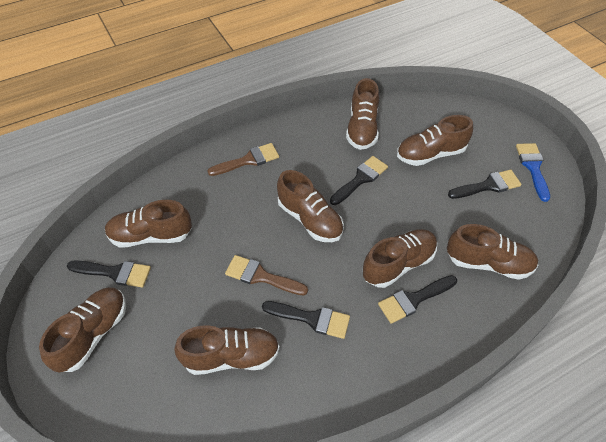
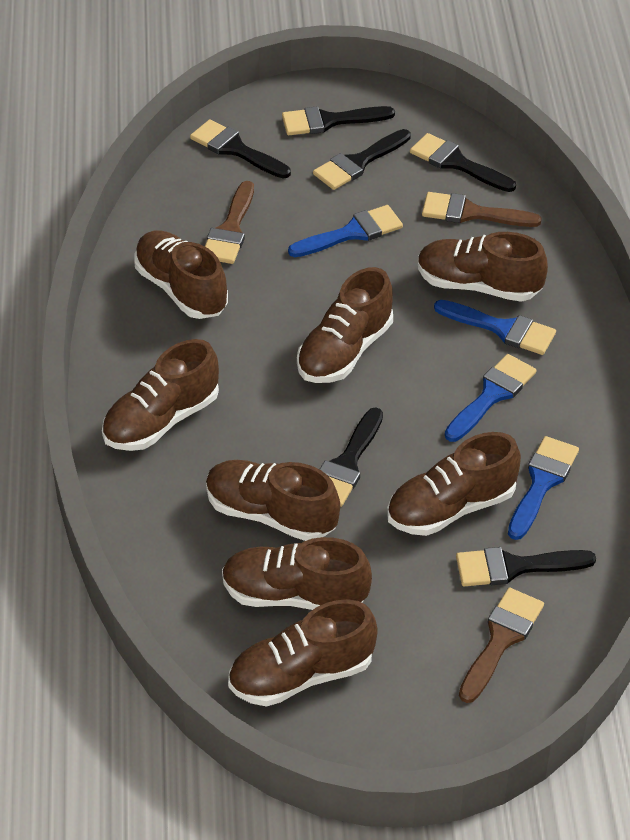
black brush: [67,260,151,287] [262,301,350,339] [330,156,388,205] [378,275,457,324] [448,170,522,199] = 5 -> [190,119,291,178] [282,106,395,135] [313,129,411,190] [320,407,383,507] [410,133,516,192] [456,547,596,586] = 6
blue brush: [516,143,550,202] = 1 -> [288,205,403,257] [434,300,556,355] [445,354,537,442] [508,436,579,540] = 4
brown brush: [207,143,279,176] [225,255,308,295] = 2 -> [205,181,254,264] [422,192,542,227] [459,588,544,703] = 3

